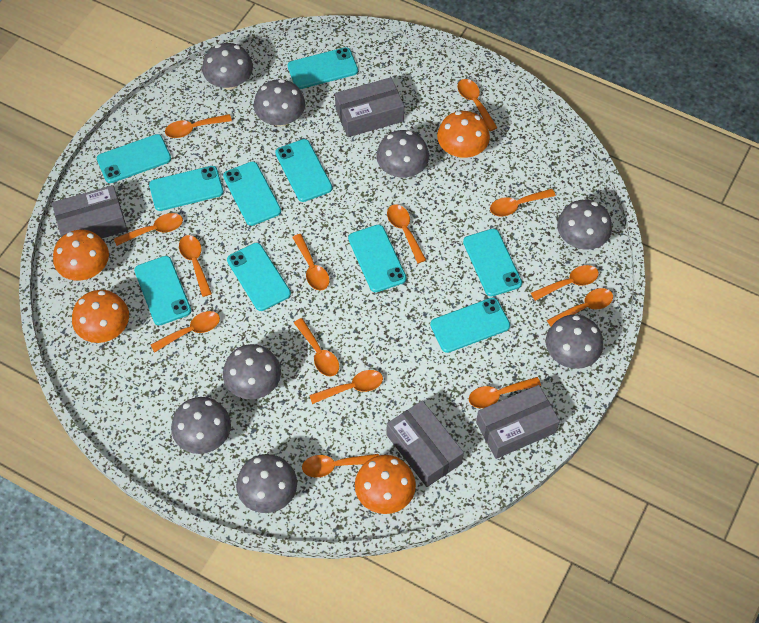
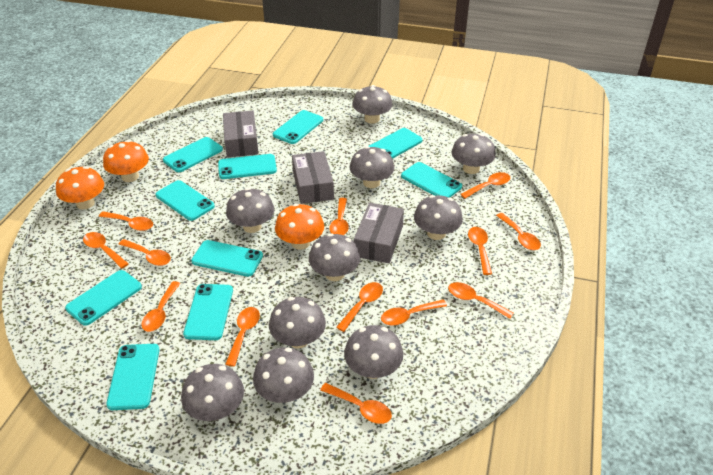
grey box: [52,185,128,239] [335,77,404,137] [387,400,464,487] [476,385,560,459] = 4 -> [223,111,259,157] [292,151,334,204] [354,203,404,263] = 3
grey mushroom: [171,397,231,454] [202,43,253,90] [223,344,281,399] [236,454,297,513] [254,79,305,127] [376,130,429,178] [546,315,603,369] [557,200,612,250] = 8 -> [181,364,244,421] [226,188,274,233] [253,347,314,403] [269,297,326,349] [309,233,360,281] [344,325,403,379] [350,146,394,188] [352,85,392,124] [414,195,463,240] [451,134,496,174] = 10
orange mushroom: [53,230,109,281] [72,290,129,343] [355,455,416,514] [437,111,490,158] = 4 -> [56,166,104,210] [103,140,149,182] [275,204,324,250] = 3
orange spoon: [114,213,183,246] [151,311,220,353] [165,114,232,138] [179,235,212,297] [292,234,330,291] [294,318,339,376] [302,454,379,477] [309,370,383,404] [387,204,426,263] [457,79,498,131] [469,377,541,408] [490,189,556,216] [531,265,599,301] [547,288,613,327] = 14 -> [83,232,129,269] [99,211,153,231] [119,239,171,266] [141,281,181,332] [225,307,260,367] [320,383,392,424] [329,198,349,235] [336,282,383,332] [381,300,447,326] [448,282,514,319] [460,172,510,199] [468,227,492,275] [496,213,541,250] = 13

